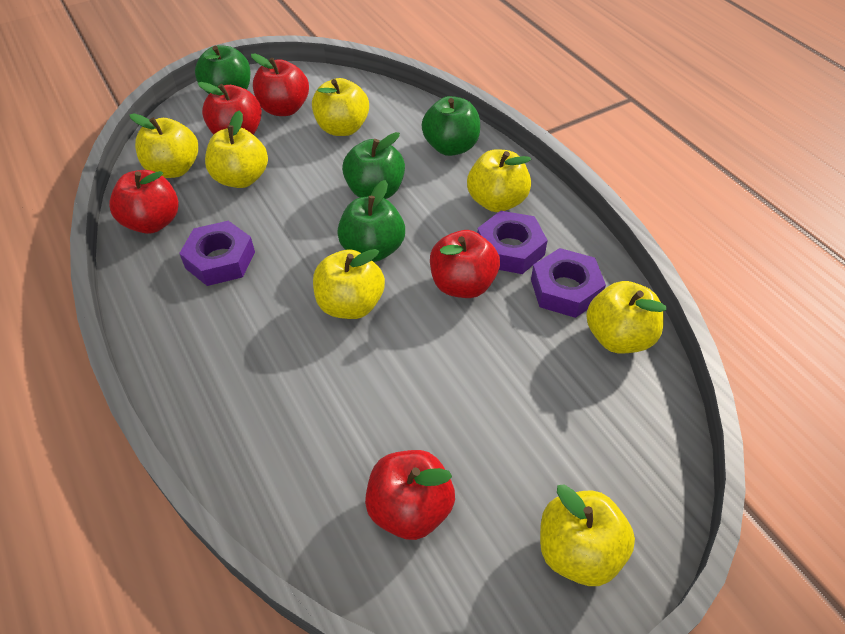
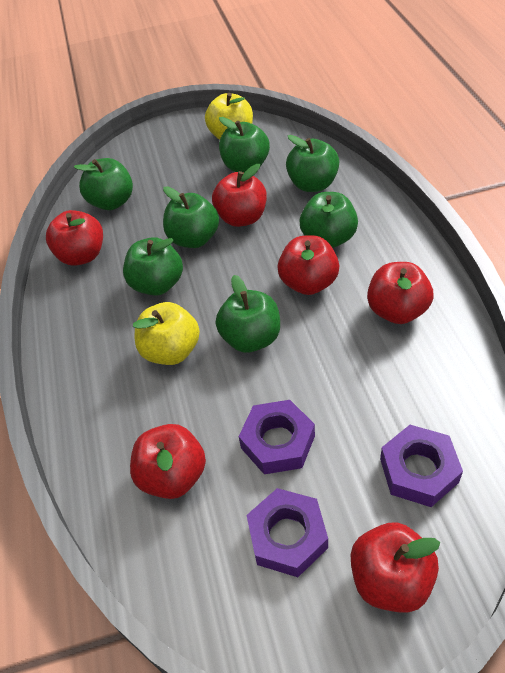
green apple: [195,45,250,94] [337,180,405,262] [342,132,405,199] [422,96,480,156] = 4 -> [74,158,133,210] [123,237,183,296] [163,186,219,248] [216,275,280,353] [219,117,270,173] [286,135,339,192] [300,192,358,248] = 7
red apple: [109,170,179,234] [198,82,262,135] [251,53,309,116] [365,450,455,540] [430,230,500,298] = 5 -> [46,210,103,266] [130,424,206,499] [212,164,267,227] [278,235,339,295] [350,523,440,613] [367,262,433,324] = 6
yellow apple: [129,113,198,178] [205,110,268,188] [312,78,369,136] [313,249,385,319] [467,149,531,212] [540,485,635,586] [586,281,666,354] = 7 -> [133,302,200,365] [205,93,253,140] = 2

